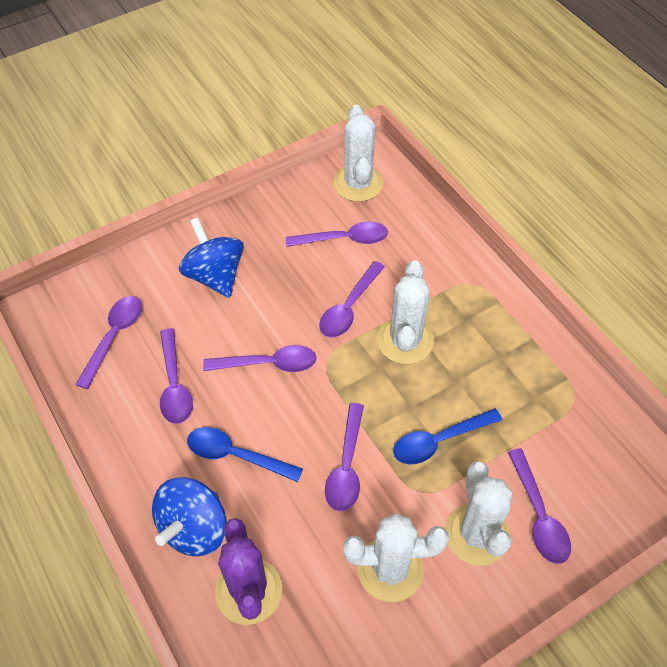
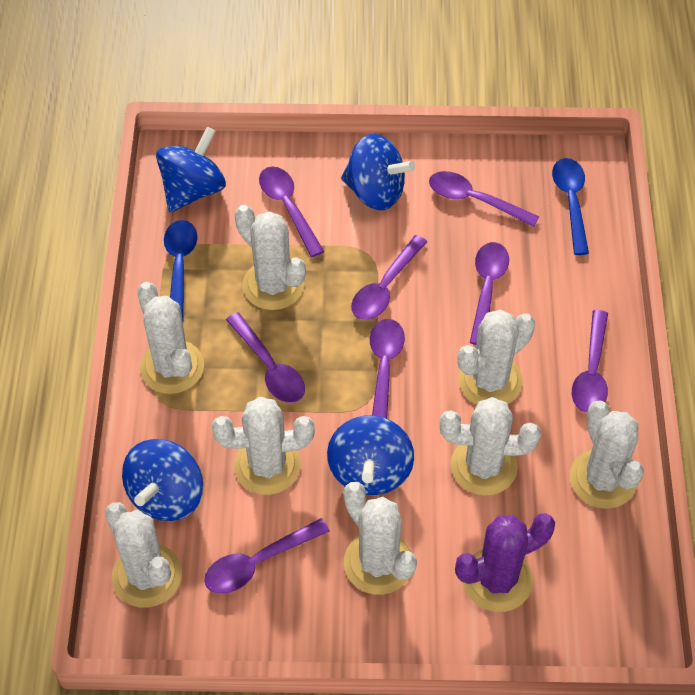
blue spinning top: [152,477,227,556] [179,217,244,298] = 2 -> [122,439,203,521] [156,127,226,212] [327,415,414,495] [341,134,415,210] = 4
purple spoon: [75,296,142,389] [160,328,193,424] [203,345,317,372] [286,221,388,247] [319,261,385,338] [325,403,364,511] [508,449,571,564] = 7 -> [204,518,330,594] [226,312,305,403] [259,167,324,257] [351,235,427,320] [370,319,405,419] [429,171,539,227] [470,242,509,345] [572,310,608,413] = 8
white cactus: [333,105,383,202] [343,513,449,602] [377,260,434,364] [445,461,512,565] = 4 -> [105,502,182,608] [137,282,204,394] [212,397,315,495] [235,205,306,310] [344,482,417,595] [440,397,541,496] [458,310,535,405] [570,400,644,509] = 8

